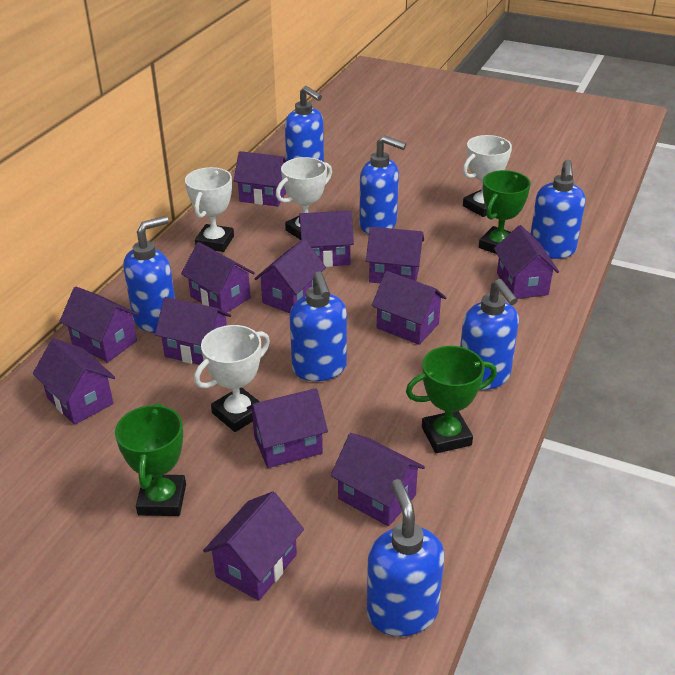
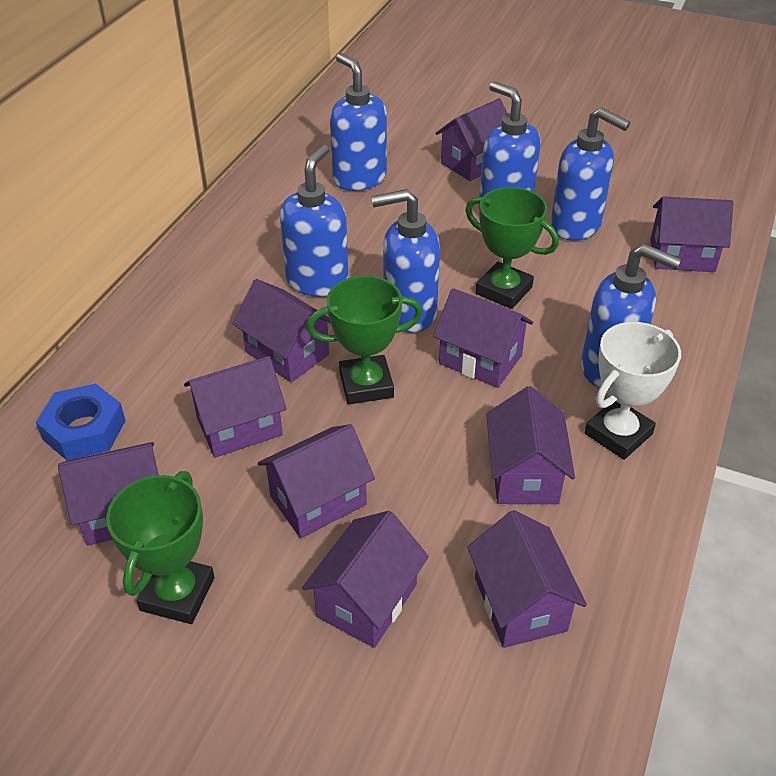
blue nut: none = 0 -> [36,383,126,461] = 1
blue soap dispenser: [123,216,175,333] [285,86,324,162] [290,271,347,381] [359,135,406,234] [367,479,445,636] [460,279,519,390] [531,160,585,259] = 7 -> [280,144,348,297] [330,53,387,191] [371,189,440,333] [479,81,541,208] [551,107,630,241] [581,244,681,388] = 6
purple house: [33,338,115,425] [59,286,139,363] [155,297,231,365] [181,242,255,312] [203,491,304,601] [234,151,287,206] [247,388,328,468] [254,239,326,313] [299,210,354,267] [331,433,425,526] [366,227,424,283] [371,271,446,345] [494,225,559,299] = 13 -> [58,442,159,546] [184,356,286,458] [233,279,330,382] [258,424,375,538] [302,511,429,648] [433,288,533,388] [436,98,508,181] [467,510,587,648] [486,386,575,504] [650,196,733,272] = 10
white trophy: [185,167,234,252] [194,325,270,432] [276,157,332,240] [463,135,512,217] = 4 -> [585,322,681,460] = 1

